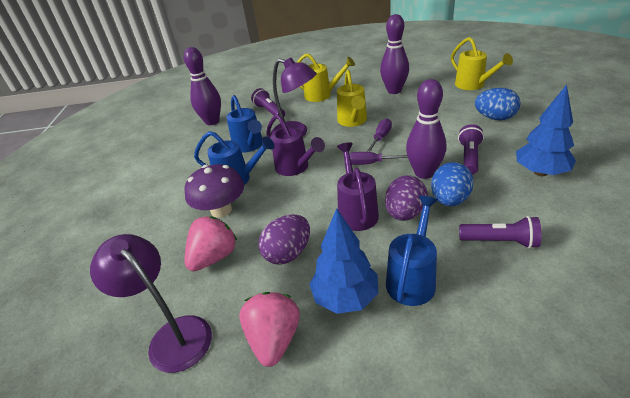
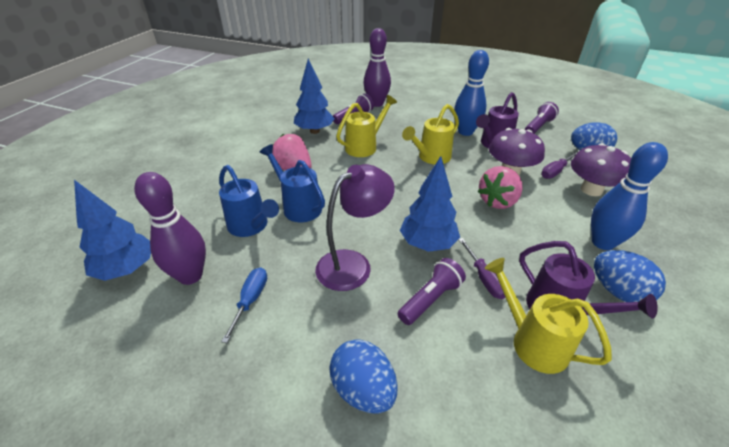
blue bowling pin: none = 0 -> [454,50,489,136] [591,142,668,250] = 2
blue egg: [431,162,474,206] [475,88,520,120] = 2 -> [329,340,397,413] [571,122,618,150] [594,250,666,302] = 3
blue screwdriver: none = 0 -> [221,267,267,343] = 1
blue tree: [309,208,378,314] [516,84,576,176] = 2 -> [74,180,151,281] [294,59,335,134] [400,156,460,252] = 3
blue watering can: [194,131,274,185] [226,95,262,153] [386,196,438,306] = 3 -> [219,165,279,237] [260,144,325,222] = 2
purple bowling pin: [184,47,221,125] [380,14,409,94] [406,79,446,179] = 3 -> [134,172,206,285] [363,28,391,107] = 2
purple egg: [259,214,310,265] [385,176,428,221] = 2 -> none = 0
purple lamp: [90,234,212,373] [271,58,317,136] = 2 -> [315,164,395,291] = 1
purple mushroom: [185,164,244,218] = 1 -> [489,128,545,175] [571,143,631,196] = 2

